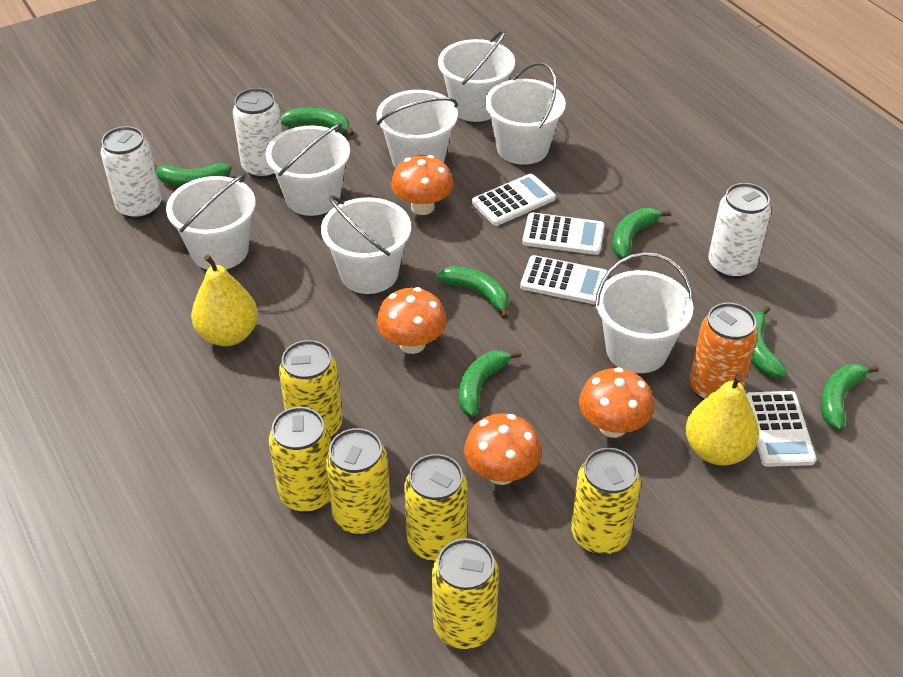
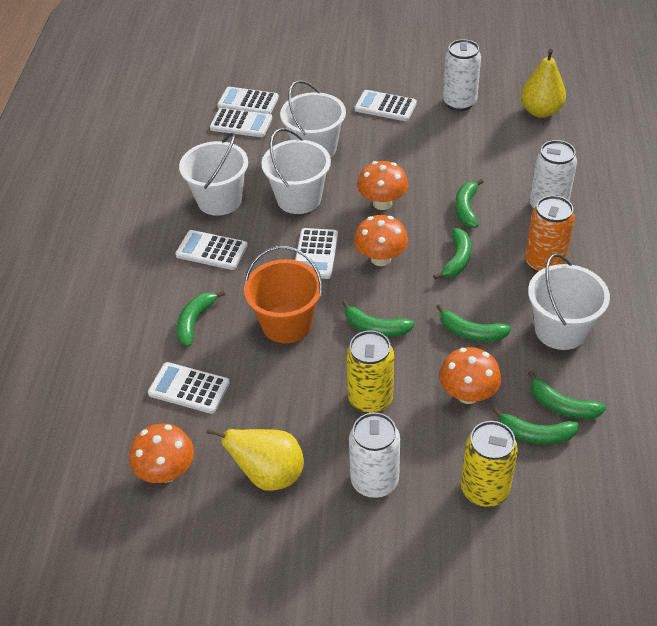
orange bucket: none = 0 -> [244,246,323,343] = 1
white bucket: [166,174,256,270] [266,123,350,216] [321,195,411,294] [377,90,458,169] [438,30,515,122] [485,62,566,165] [595,252,694,373] = 7 -> [179,132,248,216] [261,128,331,214] [280,80,346,158] [528,253,610,350] = 4
white calculator: [472,173,556,226] [520,255,607,305] [522,213,605,255] [746,391,816,467] = 4 -> [148,362,230,414] [175,230,248,270] [210,108,272,137] [217,87,279,114] [295,228,338,279] [355,90,417,121] = 6
yellow can: [269,407,331,513] [279,340,342,438] [325,428,391,535] [404,454,468,562] [432,538,499,649] [571,448,641,555] = 6 -> [346,330,394,413] [461,421,518,507] = 2

